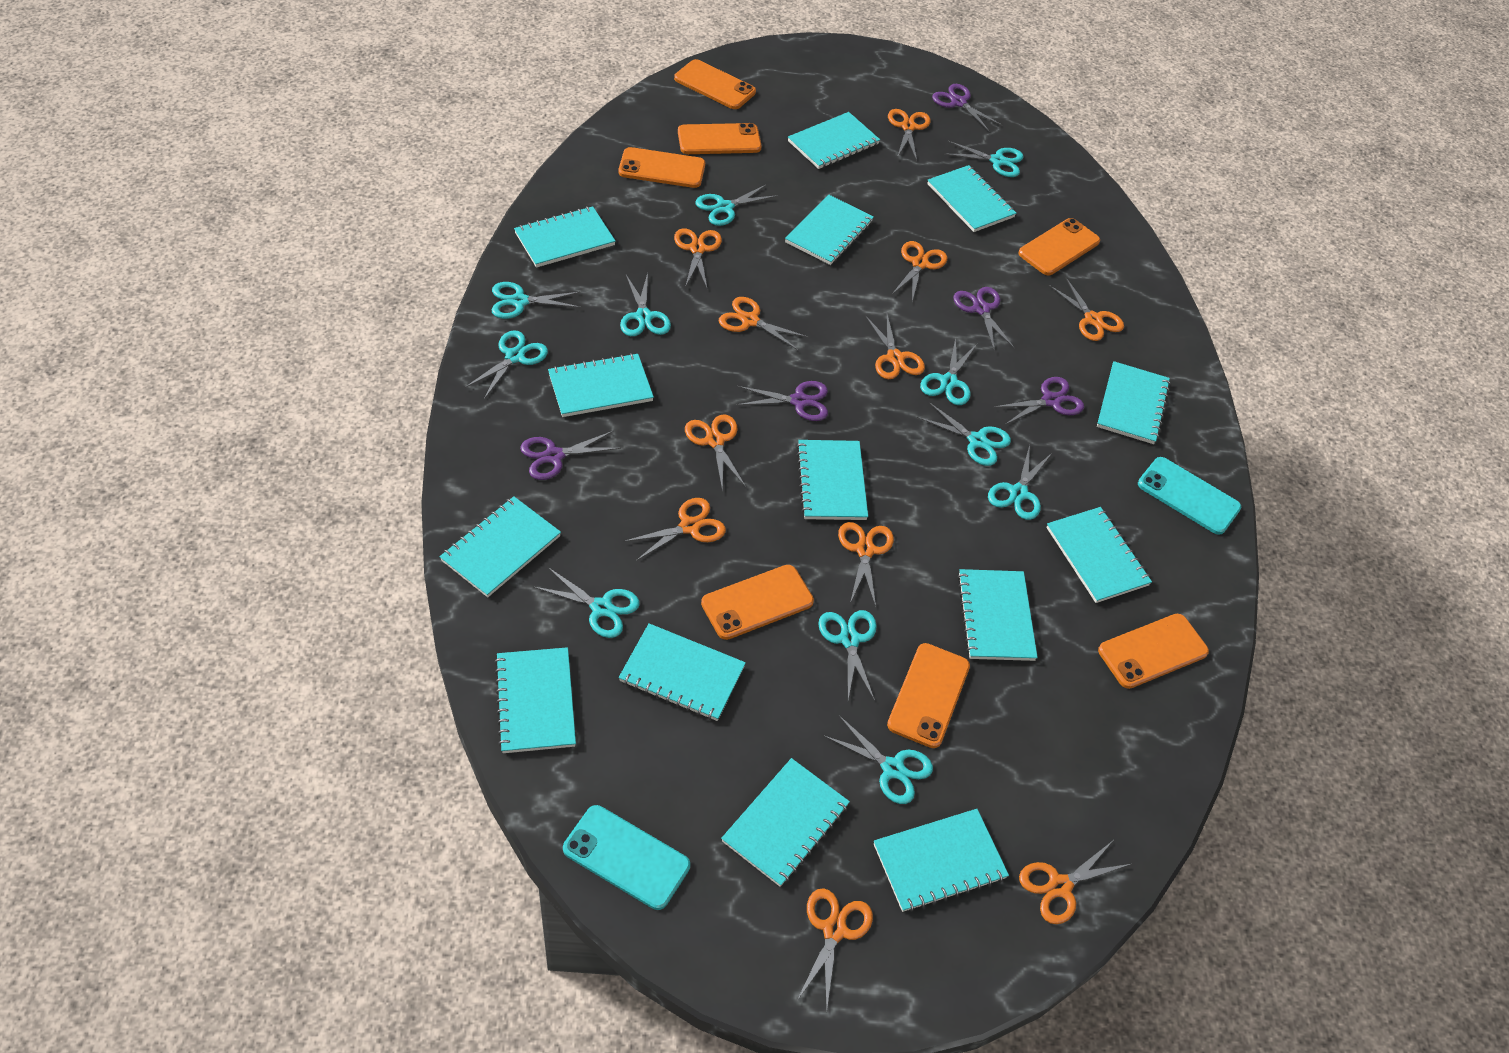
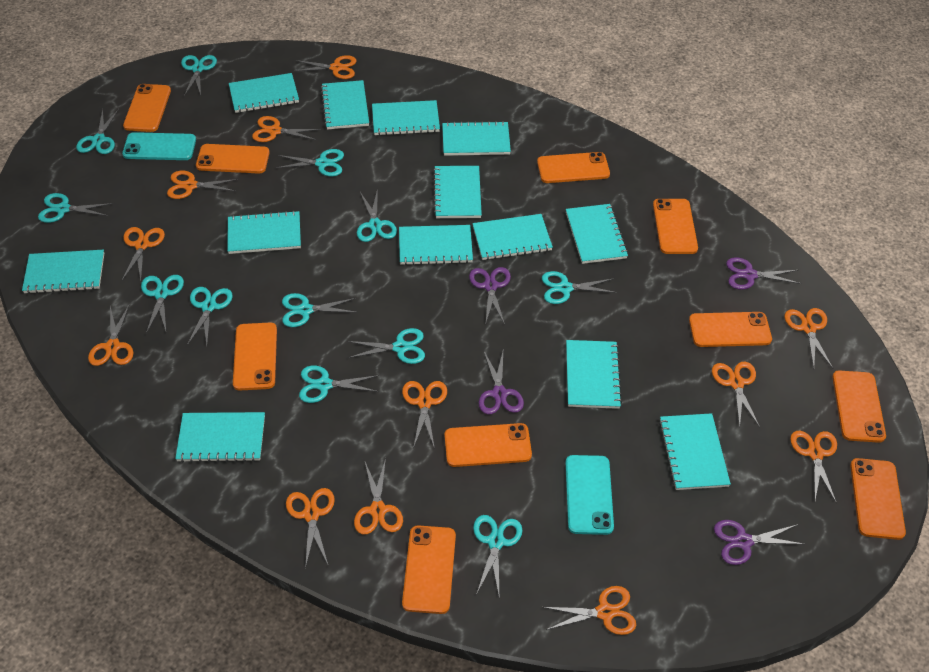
orange phone: [619,147,705,188] [674,59,756,109] [678,123,762,154] [701,565,814,640] [887,643,970,748] [1018,218,1100,275] [1098,614,1209,689] = 7 -> [123,84,171,132] [196,144,270,174] [233,323,277,391] [402,525,456,614] [445,423,532,467] [537,152,610,183] [653,199,698,254] [689,312,772,347] [832,370,886,443] [850,458,906,540] = 10
orange scissors: [623,498,726,562] [674,228,722,290] [685,414,746,491] [719,297,808,350] [796,888,873,1013] [838,522,894,607] [866,315,925,379] [888,109,931,161] [892,241,947,301] [1019,842,1131,924] [1049,278,1124,341] = 11 -> [88,304,133,366] [122,227,165,281] [167,171,239,199] [252,116,321,142] [286,488,335,569] [293,55,356,79] [354,458,403,534] [402,381,447,449] [543,586,636,635] [712,362,760,428] [784,308,833,369] [790,431,837,504] = 12
purple scissors: [520,431,621,480] [736,381,828,421] [932,84,1003,131] [953,287,1015,351] [994,377,1084,425] = 5 -> [469,267,511,325] [478,351,524,414] [714,520,804,565] [726,257,802,290] = 4
turquoise notebook: [440,496,561,597] [494,647,576,753] [514,206,616,268] [548,353,654,417] [619,623,746,721] [721,758,850,887] [785,194,874,265] [788,112,880,169] [796,440,868,520] [874,809,1009,912] [927,165,1016,232] [957,569,1038,661] [1046,507,1152,603] [1097,361,1171,444] = 14 -> [22,250,104,294] [175,412,265,463] [227,210,301,254] [229,73,299,113] [321,80,369,130] [372,100,440,136] [399,225,473,265] [433,166,482,218] [442,121,511,156] [472,214,553,260] [566,204,628,264] [566,340,622,409] [659,413,731,490] = 13
turquoise scissors: [465,330,548,399] [492,282,581,319] [534,567,639,638] [620,273,671,336] [695,184,778,226] [818,610,877,701] [823,715,933,804] [917,402,1011,466] [920,337,977,405] [945,141,1023,177] [988,445,1052,520] = 11 -> [38,193,113,223] [76,109,119,154] [141,275,184,334] [181,55,217,96] [187,287,233,345] [276,149,344,176] [282,293,358,327] [299,365,379,403] [347,328,425,364] [357,188,397,242] [473,515,522,595] [542,271,617,304] = 12

